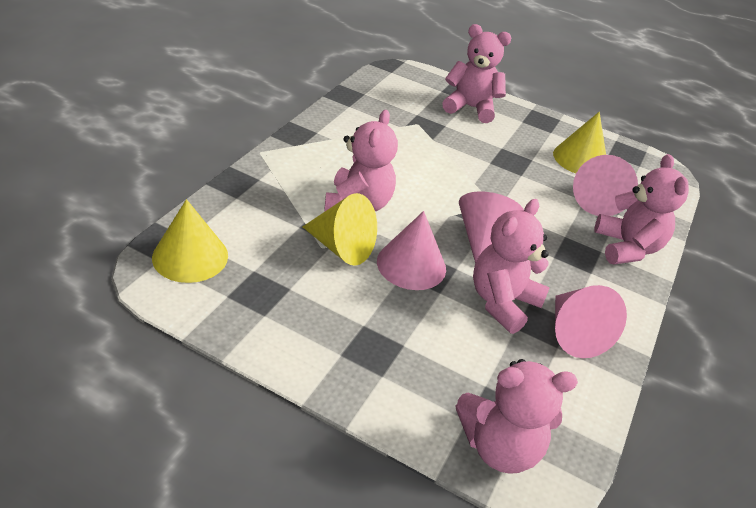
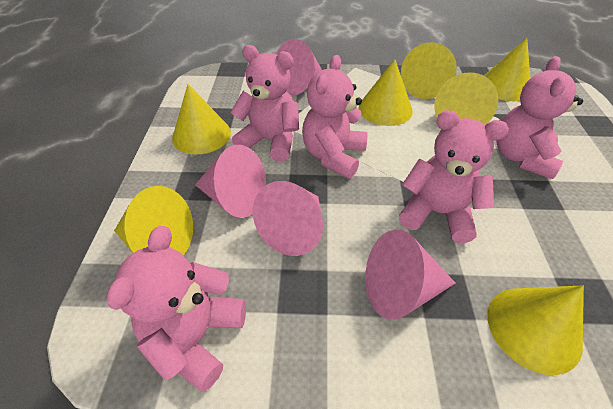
yellow cone: [152,199,228,283] [302,193,377,266] [553,112,606,173] = 3 -> [114,186,193,255] [172,84,231,155] [358,59,413,126] [401,42,457,99] [434,72,498,125] [484,38,530,101] [487,285,584,375] = 7

